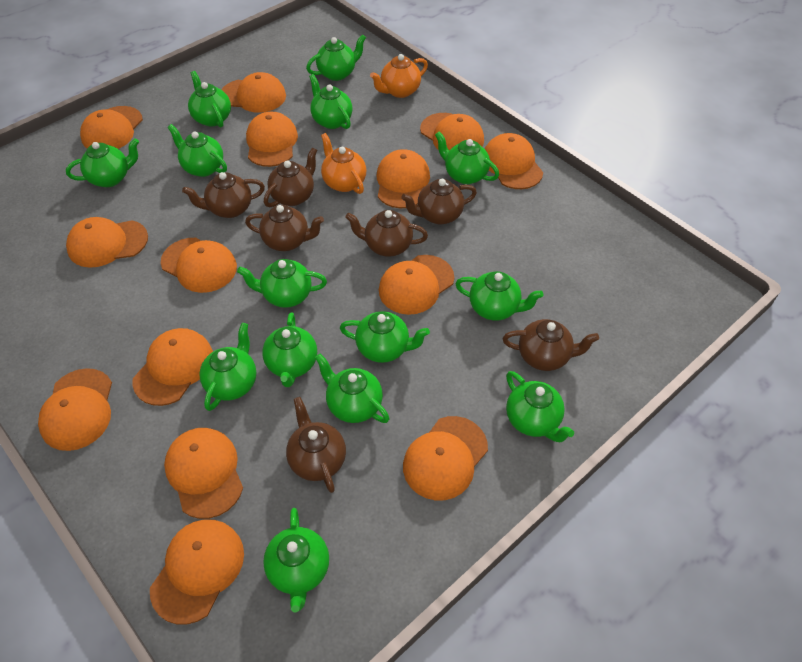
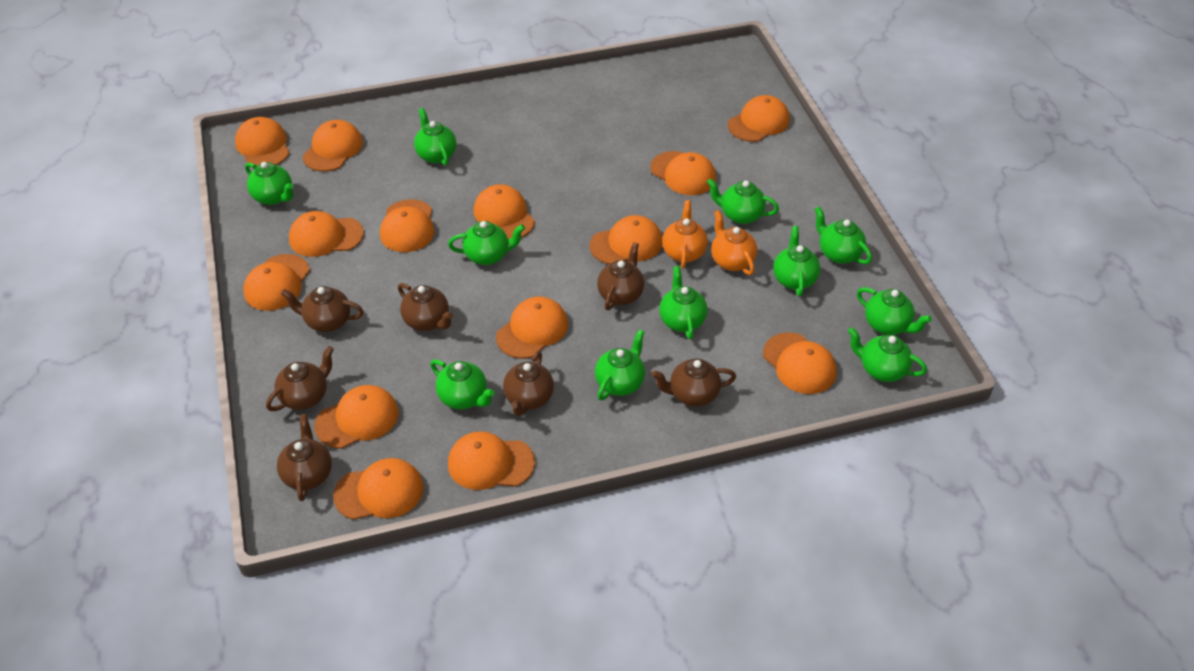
green teapot: [66,138,139,187] [167,124,227,177] [188,71,231,127] [199,323,256,411] [237,259,327,308] [262,312,317,387] [263,508,329,613] [306,34,366,81] [309,74,352,129] [315,354,389,423] [340,311,430,363] [435,132,499,184] [455,271,543,320] [506,371,574,442] = 14 -> [245,162,293,205] [414,108,456,166] [430,359,495,409] [448,221,525,265] [595,329,645,400] [659,266,708,339] [707,179,779,224] [773,226,820,296] [815,207,872,264] [848,328,927,382] [857,287,932,335] = 11

